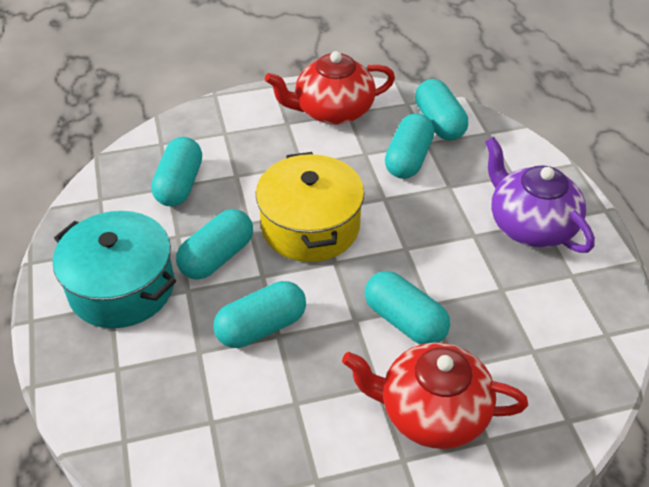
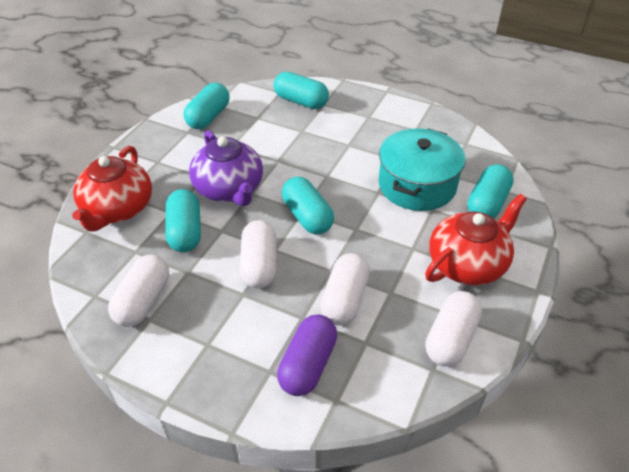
purple capsule: none = 0 -> [277,315,337,396] = 1
turquoise capsule: [151,137,202,206] [176,209,253,280] [214,281,306,348] [365,271,450,345] [385,113,434,179] [415,79,468,141] = 6 -> [165,189,201,252] [184,83,230,129] [274,72,329,109] [282,177,334,234] [468,164,514,218] = 5
white capsule: none = 0 -> [108,255,169,327] [240,220,277,289] [320,253,370,325] [425,291,482,367] = 4
yellow pot: [256,152,364,262] = 1 -> none = 0

